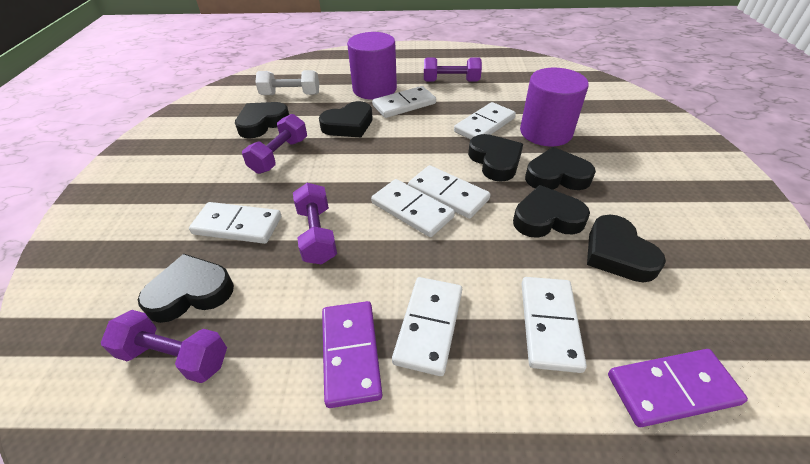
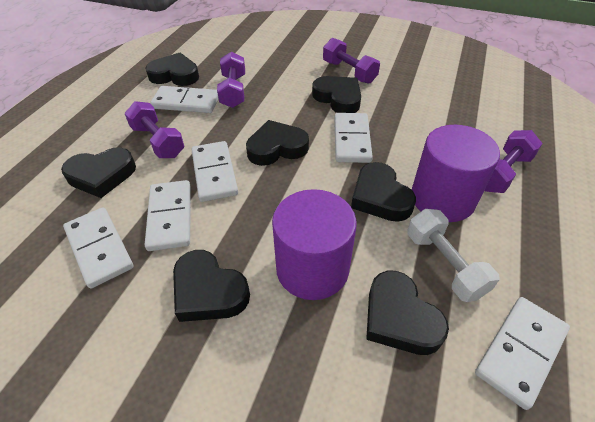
purple domino: [322,301,382,408] [608,349,748,427] = 2 -> none = 0
white domino: [189,202,281,244] [371,179,455,237] [372,86,436,118] [392,277,462,376] [408,165,490,219] [454,102,516,140] [521,277,587,373] = 7 -> [63,207,134,288] [145,180,191,251] [150,86,218,113] [191,141,238,202] [334,113,373,163] [475,297,570,410] = 6

